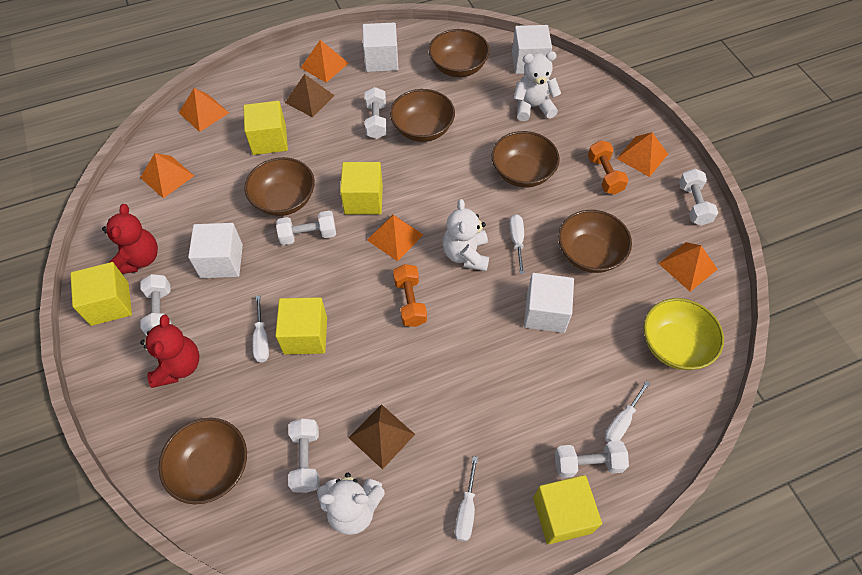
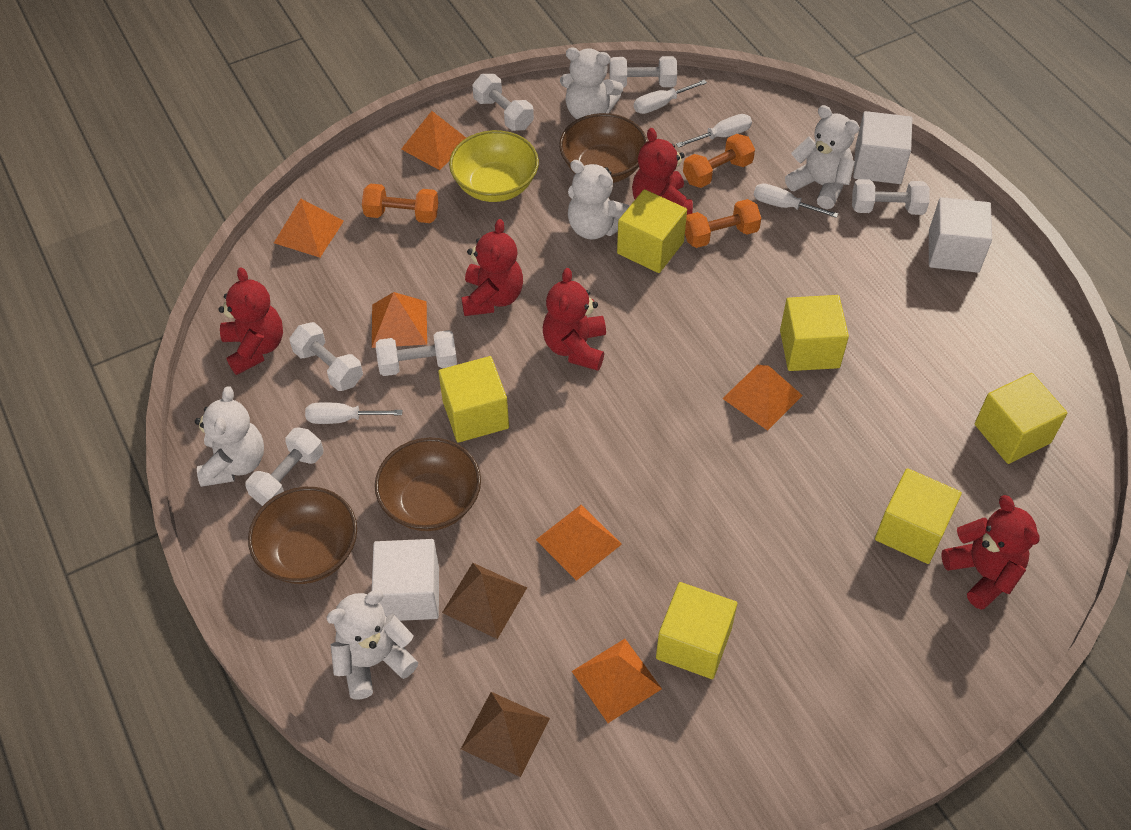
brown bowl: [159,418,247,504] [244,157,315,216] [390,89,455,142] [429,29,490,77] [492,131,560,187] [558,210,632,273] = 6 -> [248,487,357,584] [375,437,481,531] [559,113,648,183] = 3
orange dumbbell: [393,264,427,327] [588,140,629,194] = 2 -> [362,184,438,223] [683,134,755,188] [685,199,761,248] = 3
red teddy bear: [102,204,158,274] [140,315,199,388] = 2 -> [219,267,283,375] [461,219,523,316] [543,268,606,371] [632,128,693,215] [941,495,1040,610] = 5
white cube: [188,223,243,278] [362,23,398,72] [512,25,552,74] [524,273,574,333] = 4 -> [372,539,439,621] [853,111,912,184] [929,197,992,273] = 3
white teddy bear: [317,473,385,535] [443,199,489,271] [513,51,561,121] = 3 -> [195,386,264,487] [326,590,418,700] [560,47,623,119] [568,160,629,240] [785,105,860,209] = 5
yellow cube: [70,262,132,326] [243,101,288,155] [275,297,327,354] [340,162,383,215] [533,475,602,544] = 5 -> [438,356,509,443] [617,189,687,273] [656,582,737,679] [780,295,849,371] [875,468,962,564] [975,373,1067,464] = 6

